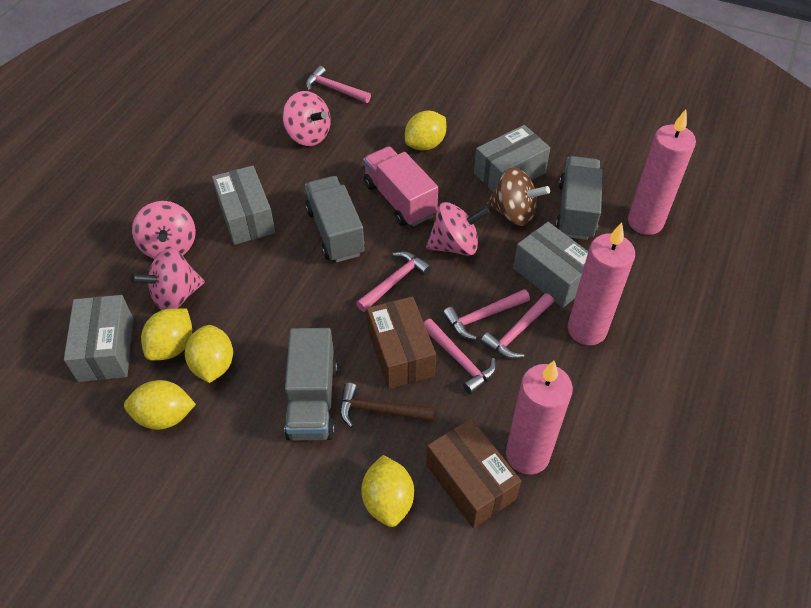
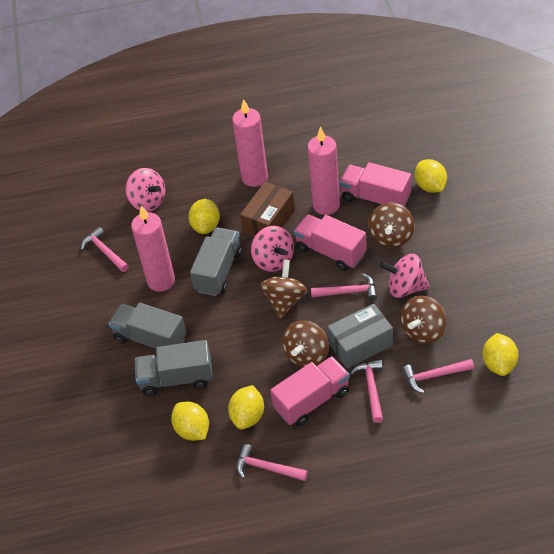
brown box: [367,296,436,389] [426,418,521,528] = 2 -> [240,182,295,237] = 1
brown hammer: [340,383,435,428] = 1 -> none = 0
brown spinning top: [487,167,550,226] = 1 -> [260,260,307,319] [282,321,329,367] [368,203,415,248] [401,296,447,344] = 4
grey box: [64,295,133,382] [212,165,275,245] [474,125,550,192] [513,222,588,308] = 4 -> [328,304,393,369] = 1
pink spinning top: [130,248,205,310] [132,201,196,259] [283,91,331,146] [426,202,490,256] = 4 -> [126,168,165,212] [251,226,294,272] [380,254,430,298] = 3
pink truck: [363,146,438,226] = 1 -> [270,356,350,426] [294,214,367,271] [339,162,411,207] = 3

